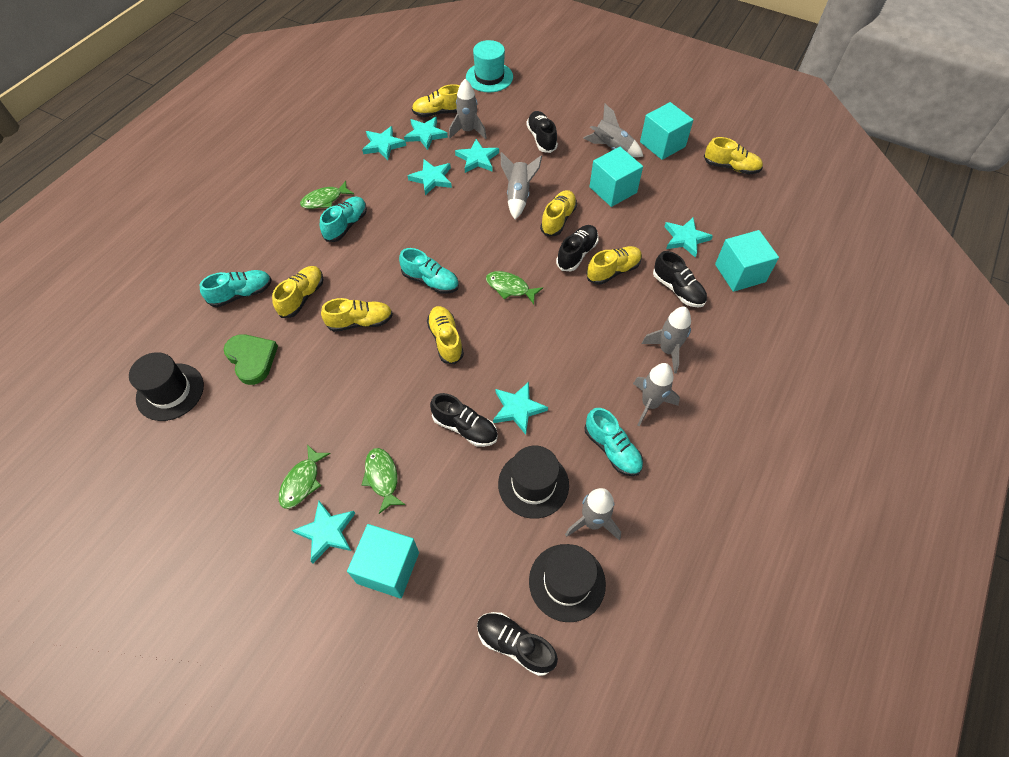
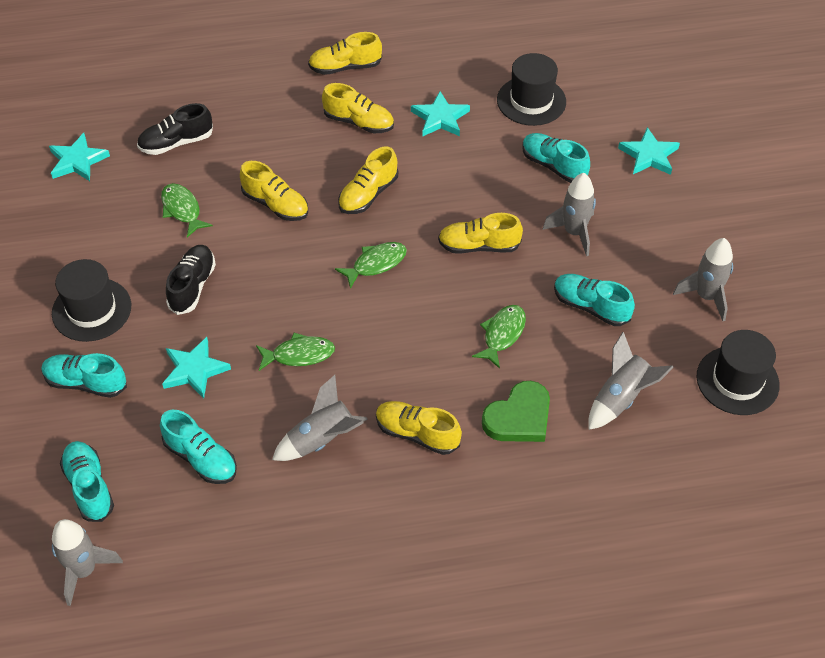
black shoe: [430,393,498,447] [477,612,558,676] [526,111,558,153] [556,225,599,271] [653,251,707,308] = 5 -> [137,103,213,155] [166,245,216,315] = 2
grey rocket: [449,79,487,139] [501,152,542,219] [565,488,621,540] [584,104,644,157] [633,363,680,427] [642,307,691,374] = 6 -> [52,519,123,606] [272,375,368,461] [543,173,596,256] [588,332,674,430] [673,238,733,321] = 5
turquoise cube: [347,524,419,599] [589,147,643,207] [640,102,693,160] [715,230,779,292] = 4 -> none = 0
turquoise hat: [466,40,513,92] = 1 -> none = 0
turquoise shoe: [200,270,272,307] [320,196,367,242] [399,248,459,294] [584,408,643,476] = 4 -> [41,353,127,398] [60,441,114,522] [160,410,237,484] [523,133,590,183] [554,274,635,326] = 5
turquoise star: [292,501,355,564] [362,126,406,160] [404,117,448,150] [408,159,452,195] [455,139,499,173] [493,382,548,434] [664,218,713,258] = 7 -> [49,133,110,181] [162,337,231,399] [411,91,470,136] [618,127,680,175] = 4
yellow shoe: [272,266,323,318] [321,298,393,332] [412,84,460,117] [427,306,464,364] [540,190,577,237] [586,246,642,285] [704,137,763,175] = 7 -> [240,161,308,221] [308,32,382,75] [322,83,394,133] [338,147,398,214] [376,401,462,455] [438,213,523,254] = 6

